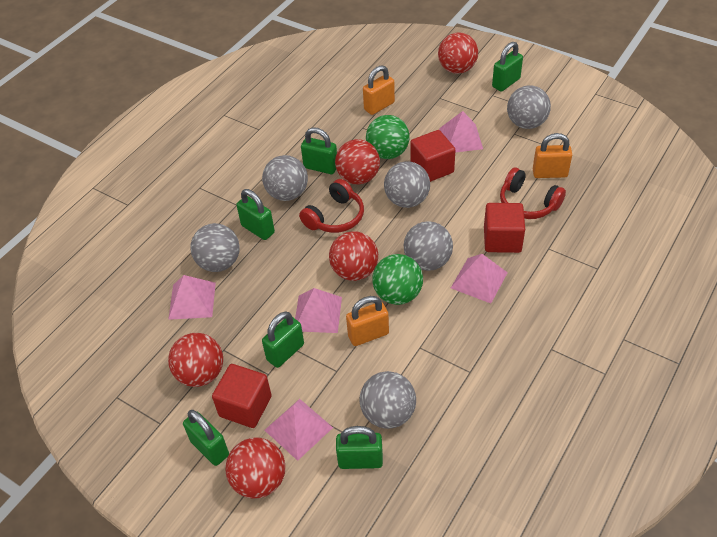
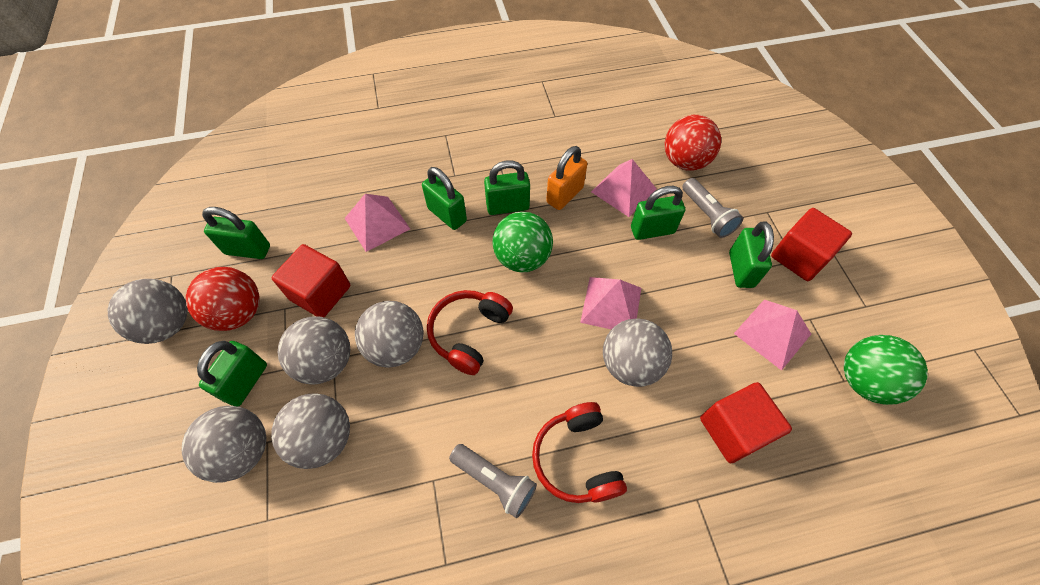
grey flashlight: none = 0 -> [449,444,537,518] [682,178,743,238] = 2
orange padlock: [346,296,389,346] [363,65,395,115] [533,133,572,178] = 3 -> [546,146,587,210] = 1
pink pyramid: [168,275,216,320] [265,399,333,461] [295,288,342,333] [439,111,483,152] [451,254,508,303] = 5 -> [345,194,410,252] [580,277,641,330] [591,159,657,217] [734,300,811,371] = 4
red ball: [168,333,223,387] [226,438,285,499] [329,231,378,281] [335,139,380,185] [438,32,478,74] = 5 -> [186,267,260,331] [665,115,721,171] = 2

